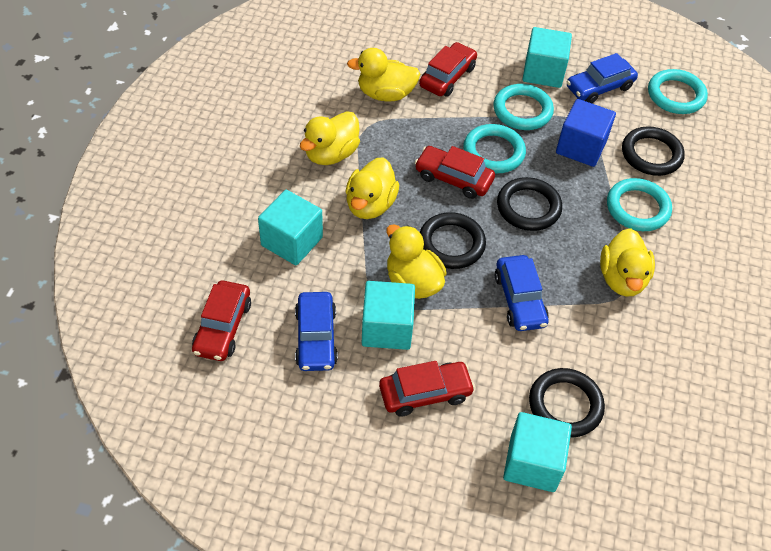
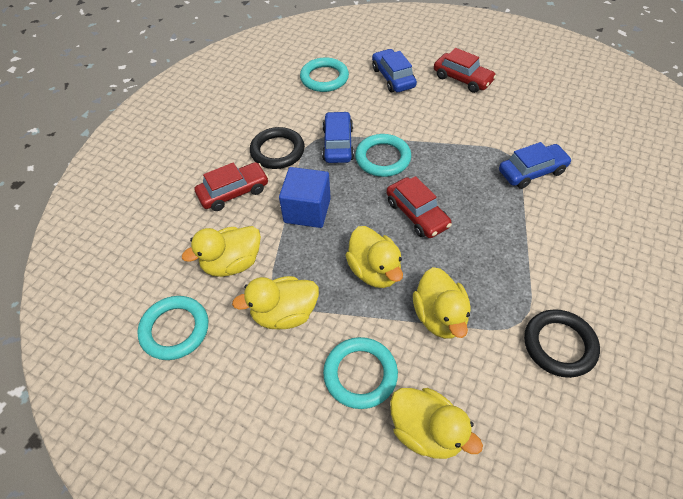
black ring: [420,212,486,269] [497,177,562,231] [529,368,605,438] [622,126,685,176] = 4 -> [250,127,305,169] [524,309,600,378] = 2
red car: [192,281,251,361] [379,361,475,417] [415,146,495,199] [419,42,477,97] = 4 -> [195,162,269,211] [386,176,452,238] [434,48,496,93] = 3
turquoise cube: [258,190,323,265] [362,281,415,350] [503,412,572,492] [523,27,572,88] = 4 -> none = 0

